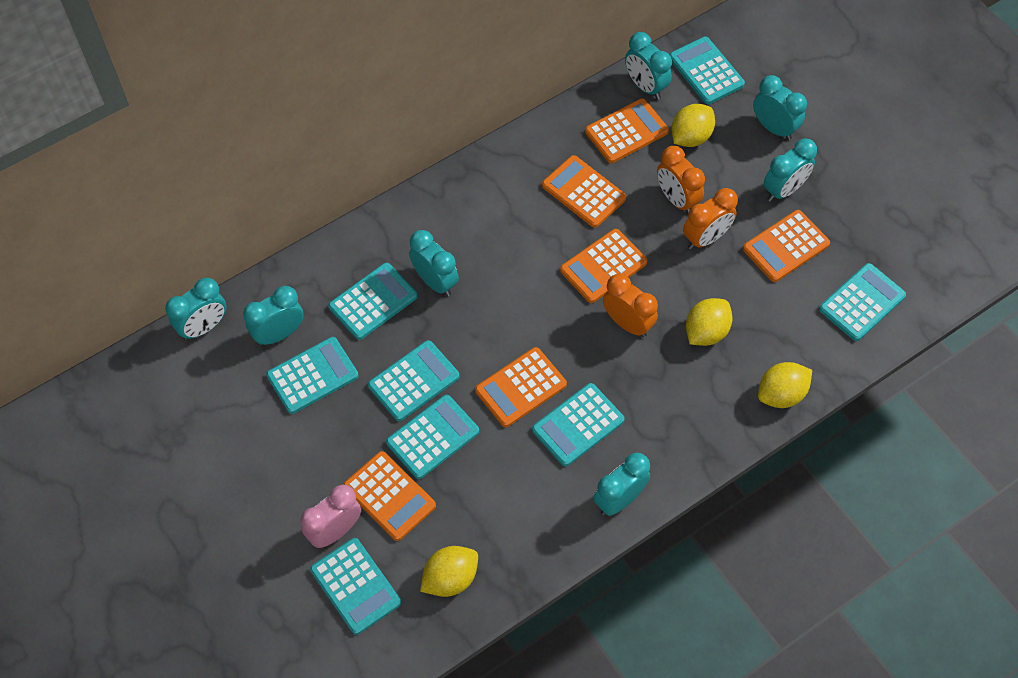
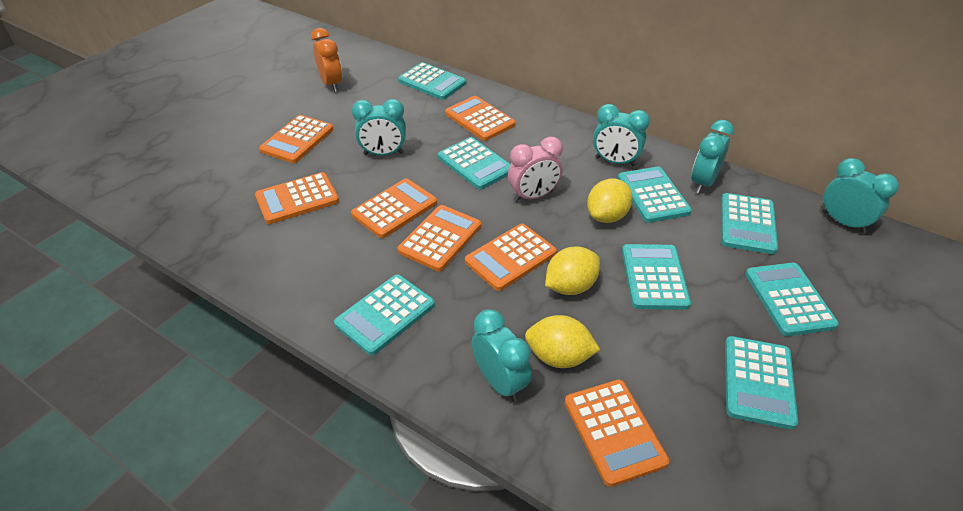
orange calculator: [343,451,436,541] [475,347,567,427] [542,155,626,228] [560,229,647,303] [585,98,669,163] [743,210,830,282] = 6 -> [255,172,339,224] [259,115,333,163] [351,179,437,238] [398,205,481,272] [445,96,516,141] [465,224,557,291] [565,380,669,487] = 7
orange clock: [603,273,658,337] [657,146,705,214] [683,188,738,249] = 3 -> [311,28,342,92] = 1
turquoise clock: [165,278,227,340] [243,286,304,346] [409,230,459,296] [593,453,650,516] [625,32,672,99] [753,75,807,140] [764,139,817,202] = 7 -> [352,99,406,155] [472,309,532,402] [593,104,650,166] [691,120,734,194] [822,158,899,233] = 5
yellow lemon: [420,546,478,597] [671,104,715,147] [686,298,732,346] [758,362,812,408] = 4 -> [525,315,600,368] [545,247,600,295] [587,178,633,223] = 3

